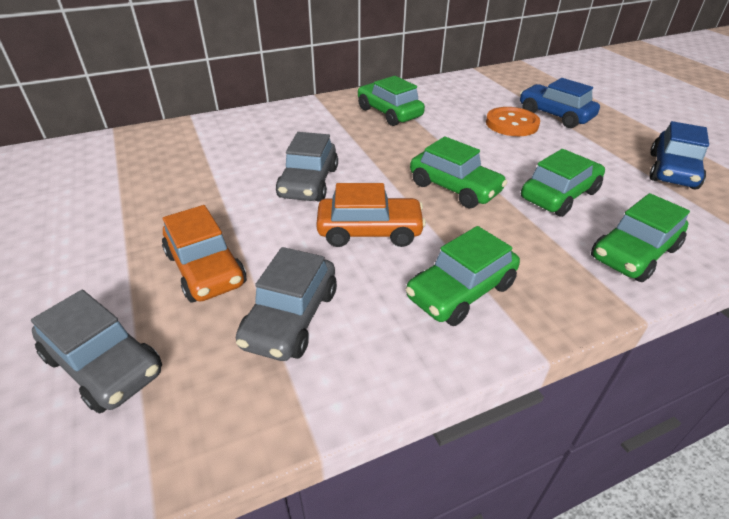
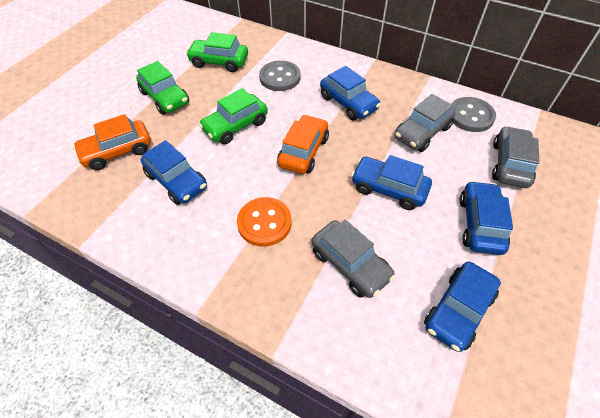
blue car: [520,78,600,128] [650,121,709,190] = 2 -> [141,140,207,205] [320,66,381,120] [351,155,432,210] [424,262,501,352] [459,181,513,255] = 5
green car: [358,76,425,126] [406,226,520,326] [410,136,508,208] [521,149,605,217] [591,193,690,282] = 5 -> [136,61,189,115] [186,32,248,72] [199,88,268,144] = 3
grey button: none = 0 -> [259,61,300,91] [451,97,496,132] = 2

